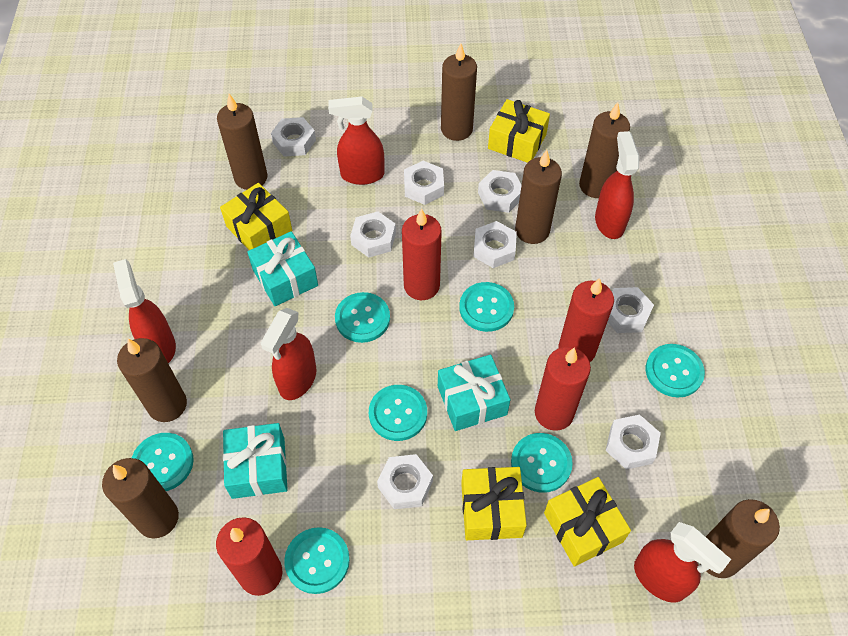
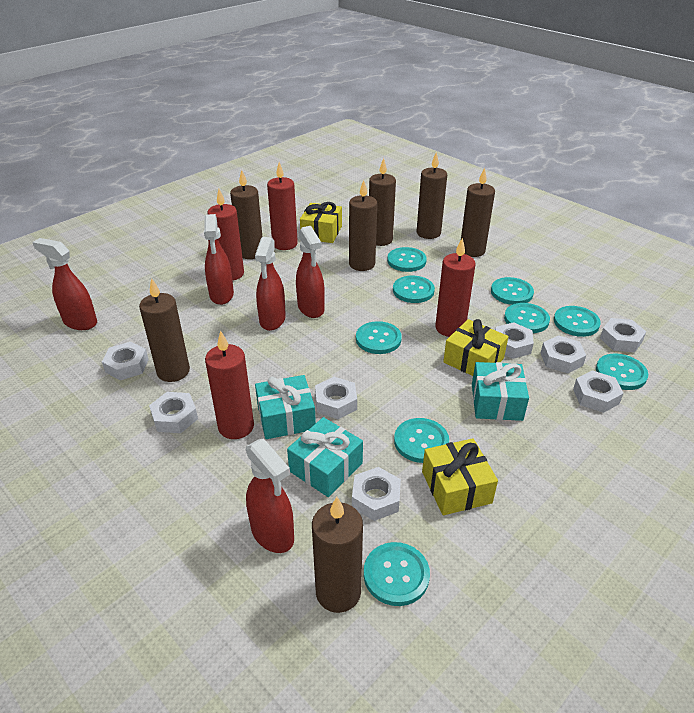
turquoise button: [132,433,194,491] [284,527,350,594] [335,292,390,343] [369,385,427,441] [459,282,514,332] [511,433,573,493] [646,344,705,397] = 7 -> [356,321,402,354] [364,542,430,606] [387,247,427,272] [393,276,435,303] [394,418,449,463] [491,277,534,305] [504,303,550,333] [554,306,601,337] [596,354,648,390] = 9
yellow gift: [220,183,292,250] [461,467,527,540] [488,99,550,163] [544,477,631,567] = 4 -> [300,202,342,243] [422,438,498,515] [443,319,509,376] = 3

